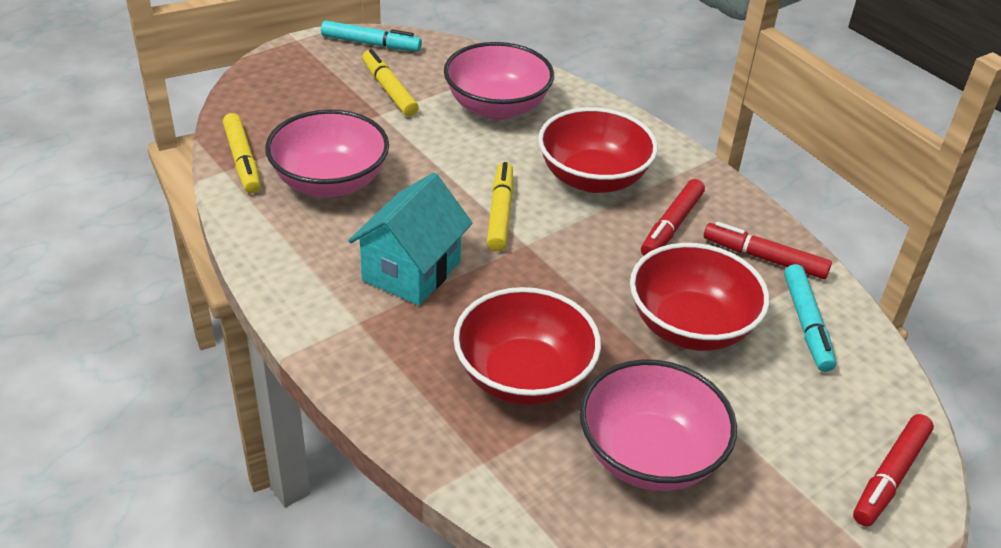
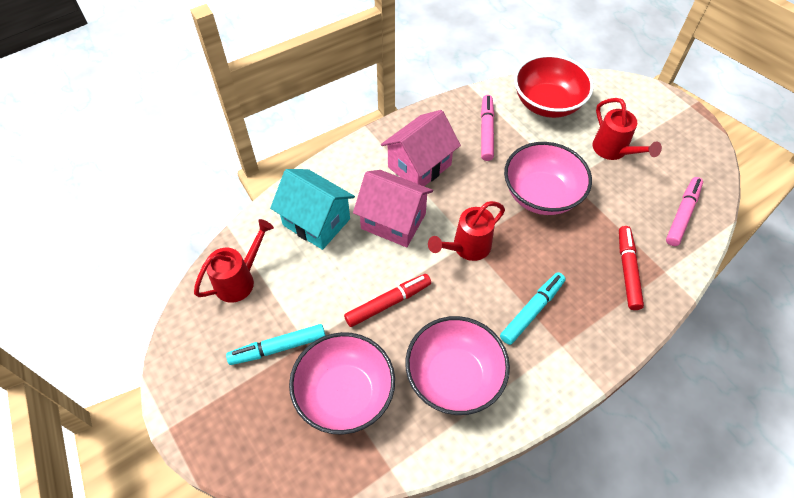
pink house: none = 0 -> [353,170,433,247] [381,110,461,186] = 2
pink marker: none = 0 -> [481,95,494,161] [666,177,703,246] = 2
red bowl: [453,287,601,405] [538,107,658,193] [630,243,770,351] = 3 -> [514,54,594,118] = 1
red marker: [641,179,705,255] [704,222,832,279] [853,414,934,526] = 3 -> [344,274,431,327] [619,226,644,310] = 2
red watering can: none = 0 -> [194,219,274,303] [428,201,505,261] [592,98,662,160] = 3
yellow marker: [223,113,261,193] [362,49,419,116] [487,162,513,251] = 3 -> none = 0

